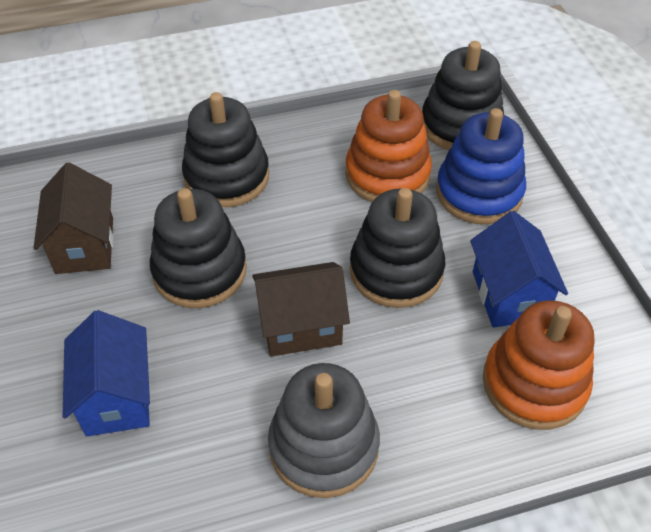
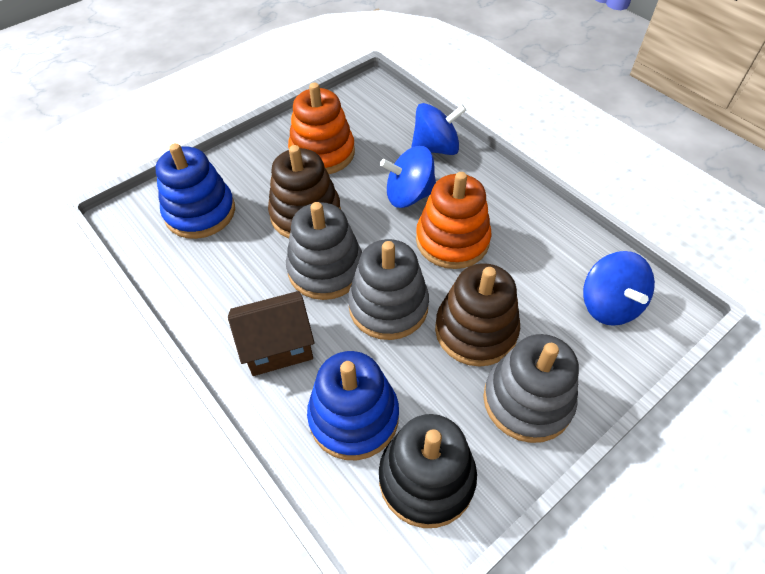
black stacking toy: [150,188,247,308] [182,92,269,207] [350,188,445,308] [422,41,504,150] = 4 -> [379,414,477,528] = 1
blue house: [63,310,150,436] [470,211,568,328] = 2 -> none = 0
blue spinning top: none = 0 -> [380,146,436,208] [411,103,466,155] [583,251,655,326] = 3
blue stacking toy: [436,108,526,224] = 1 -> [156,143,235,239] [307,351,399,460] = 2
brown house: [33,163,114,274] [253,262,350,357] = 2 -> [228,291,315,376] = 1
brown stacking toy: none = 0 -> [268,145,341,239] [435,263,520,367] = 2
grey stacking toy: [268,363,380,498] = 1 -> [286,202,362,300] [348,239,429,340] [483,334,579,443] = 3

